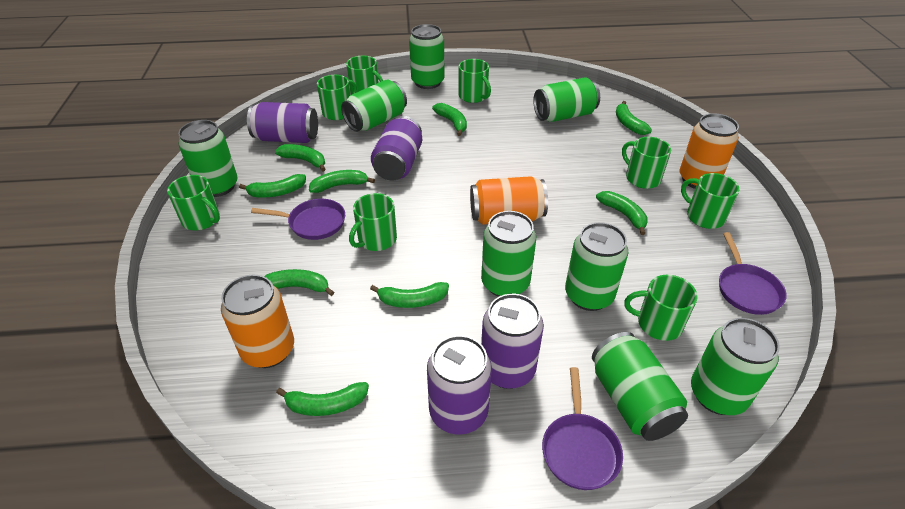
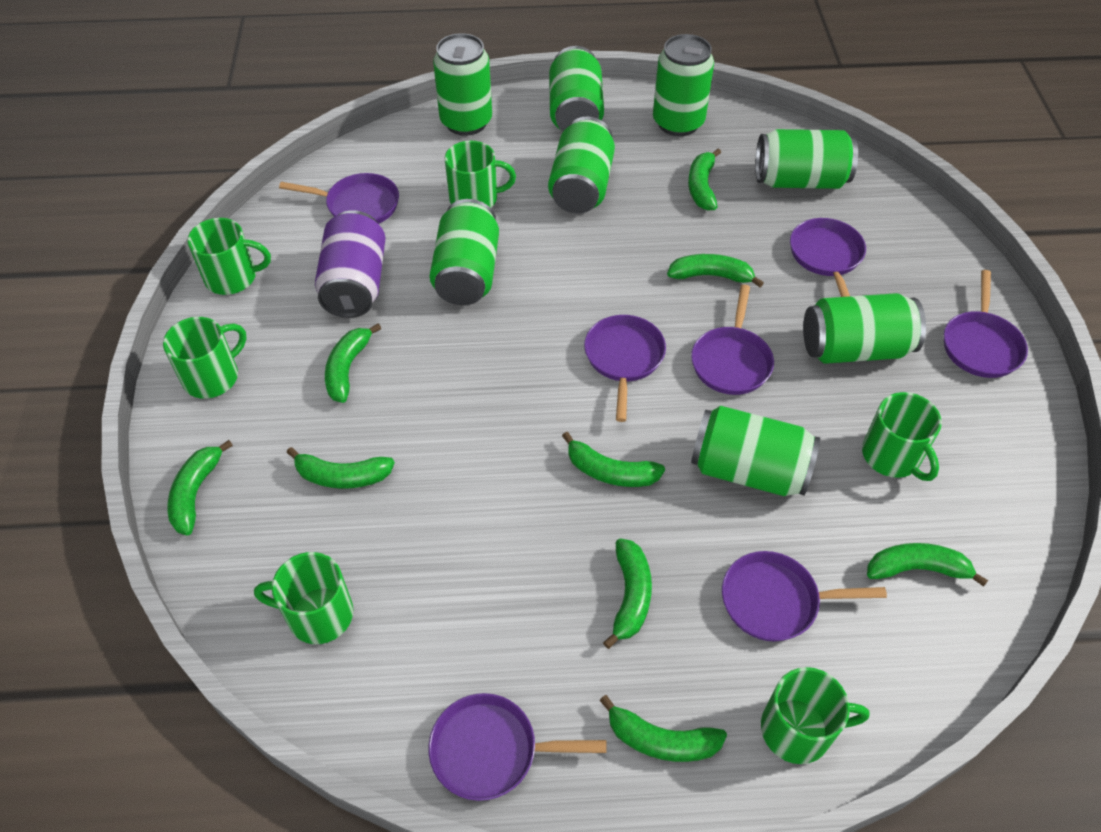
green mug: [167,175,220,230] [317,75,357,120] [346,56,383,95] [349,193,397,251] [458,59,491,103] [622,137,671,189] [624,275,698,341] [681,173,740,229] = 8 -> [163,317,246,399] [187,218,271,295] [254,552,353,644] [445,141,516,208] [761,667,870,764] [862,392,942,481] = 6
orange can: [221,275,294,368] [470,176,548,225] [680,113,739,189] = 3 -> none = 0
purple can: [247,102,318,143] [371,116,422,181] [427,335,492,434] [481,294,544,389] = 4 -> [315,210,386,318] = 1
purple pan: [251,199,345,240] [542,367,623,490] [719,232,787,315] = 3 -> [279,173,399,224] [429,693,607,801] [584,315,666,422] [691,284,774,395] [722,551,887,641] [790,218,866,297] [944,270,1028,378] = 7

